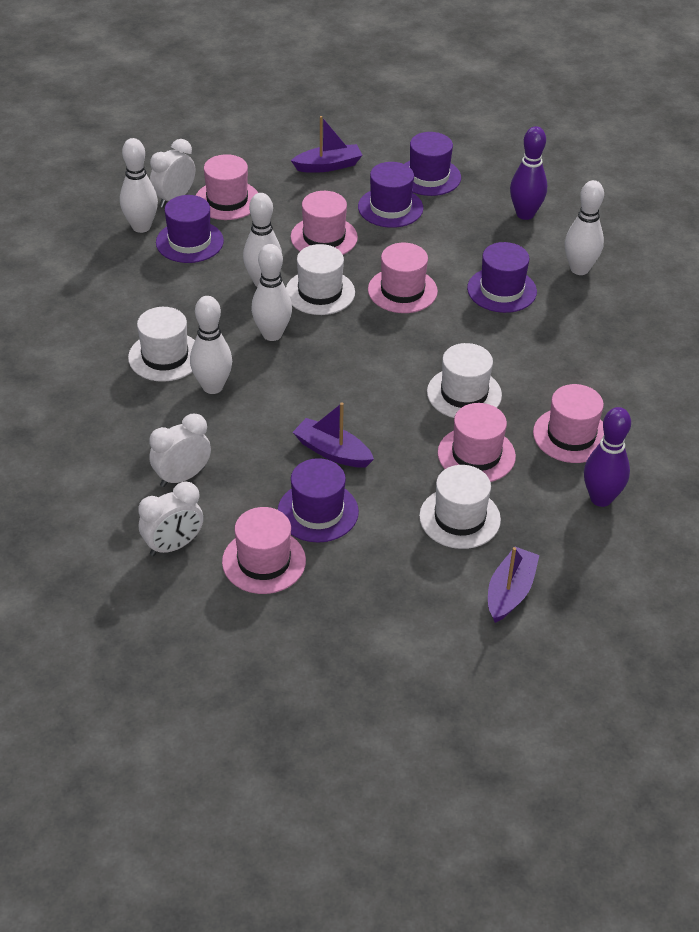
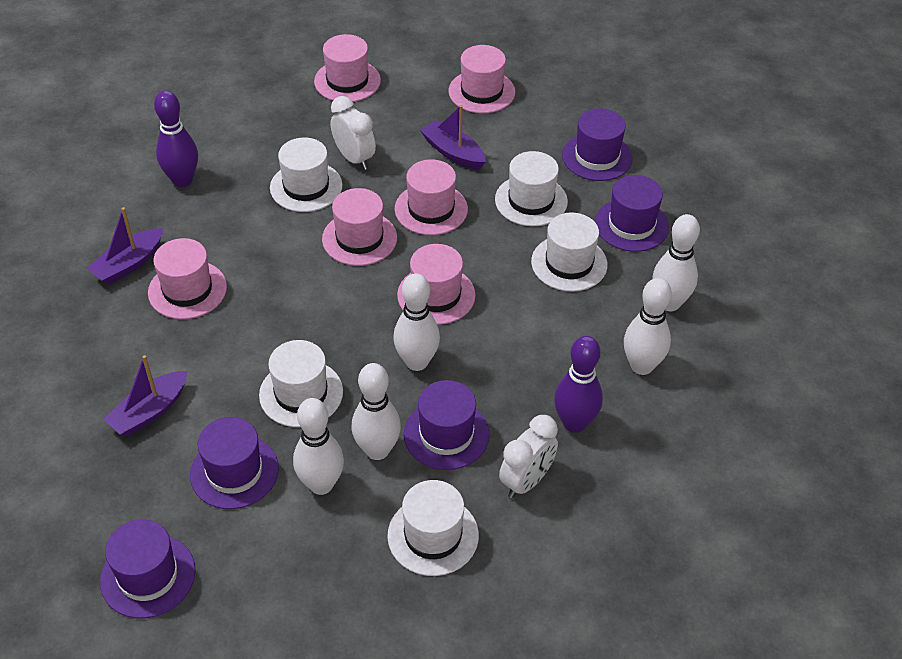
white clock: [138,482,203,556] [149,414,211,487] [150,139,195,208] = 3 -> [331,96,376,170] [499,415,558,498] = 2
white hat: [128,307,195,382] [286,244,355,315] [419,465,501,549] [427,343,502,418] = 4 -> [259,340,343,427] [270,138,343,212] [387,480,479,576] [495,151,568,226] [531,212,608,292] = 5

